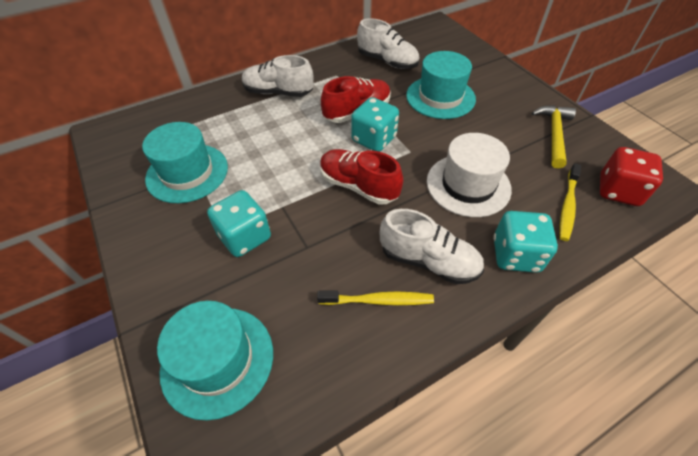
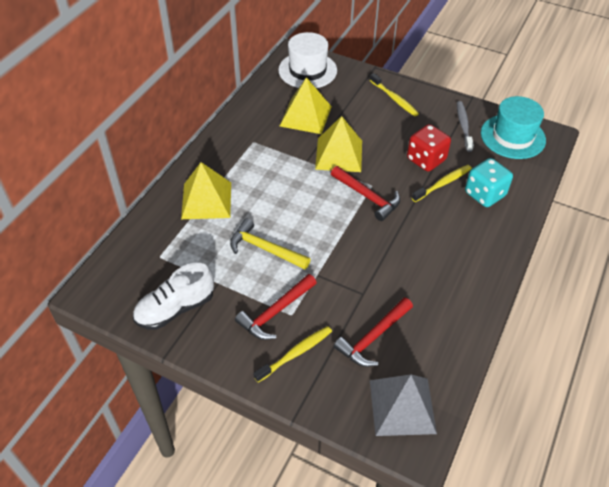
grey pyramid: none = 0 -> [370,374,437,436] = 1
grey toothbrush: none = 0 -> [457,101,474,152] = 1
red hammer: none = 0 -> [235,274,317,340] [331,166,400,221] [334,297,413,367] = 3
red shoe: [320,149,403,205] [321,76,391,123] = 2 -> none = 0
turquoise dice: [207,190,271,257] [351,97,399,152] [493,211,558,273] = 3 -> [465,158,513,207] = 1
turquoise hat: [142,122,228,203] [157,301,273,421] [406,51,476,119] = 3 -> [481,96,546,159] = 1
white shoe: [242,55,313,97] [357,18,419,69] [380,209,484,284] = 3 -> [133,263,214,330] = 1
yellow pyramid: none = 0 -> [181,162,231,219] [280,77,332,134] [315,116,362,172] = 3
yellow toothbrush: [317,290,434,305] [560,163,581,241] = 2 -> [253,326,332,383] [370,73,419,116] [412,165,472,202] = 3

